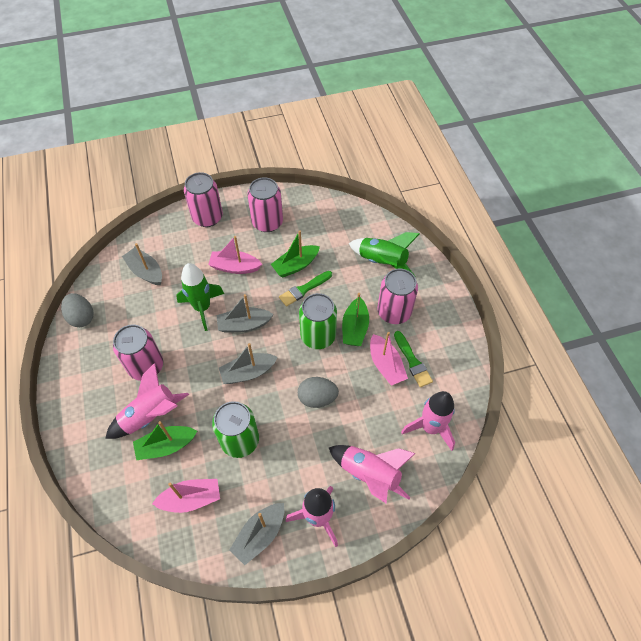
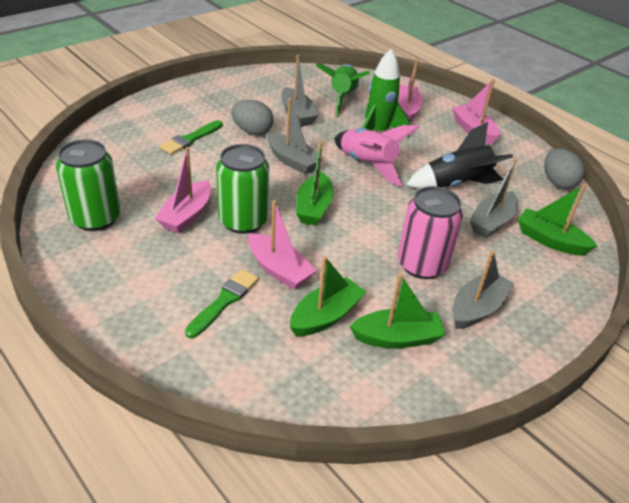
black rocket: none = 0 -> [406,122,513,189] = 1
green boat: [133,421,197,460] [271,230,320,277] [342,293,369,346] = 3 -> [290,256,366,336] [296,141,334,226] [349,274,445,349] [518,184,597,256] = 4
pink boat: [152,479,220,513] [208,236,262,274] [370,332,408,386] = 3 -> [155,147,211,233] [248,200,316,289] [398,59,423,122] [452,79,500,145] = 4
pink can: [113,325,163,381] [184,172,223,227] [247,177,283,232] [377,269,418,324] = 4 -> [397,186,463,279] = 1
pink rocket: [105,363,189,439] [286,486,338,547] [329,445,416,504] [401,391,455,451] = 4 -> [334,125,420,187] = 1

